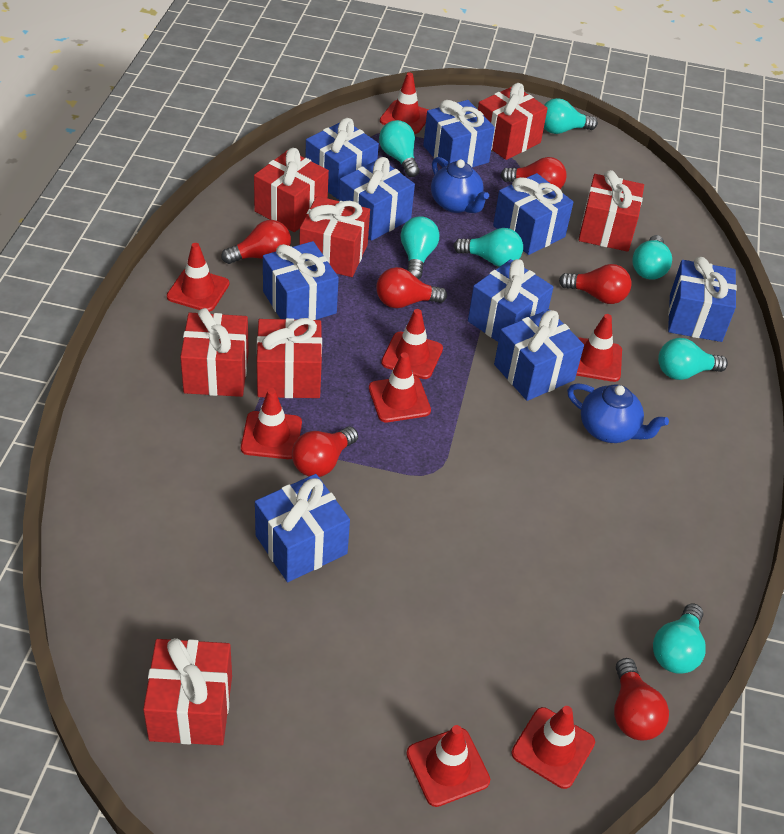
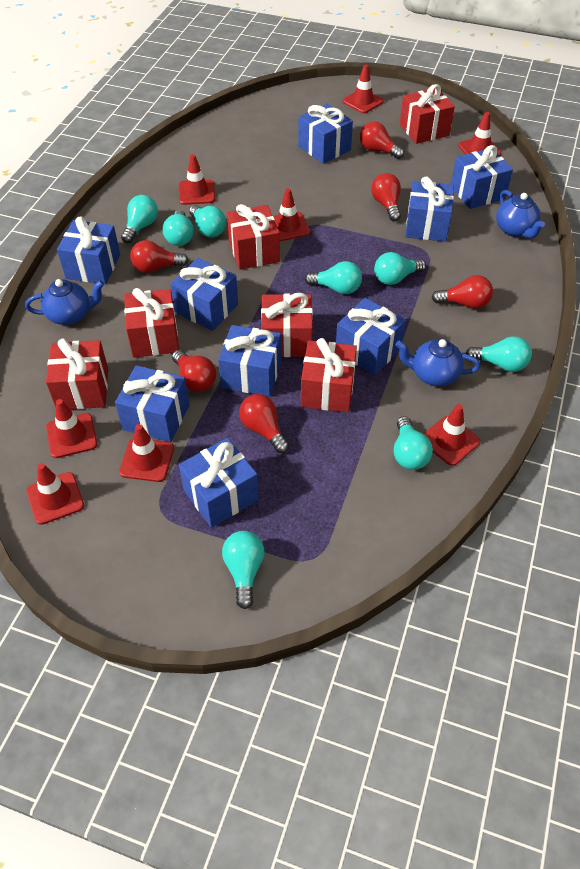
blue teapot: [431,157,489,213] [567,383,669,443] = 2 -> [25,279,104,325] [396,339,480,386] [496,190,545,238] = 3
red gift: [143,638,232,745] [180,308,249,397] [254,148,329,232] [257,318,322,398] [299,196,370,277] [478,83,548,160] [579,170,644,252] = 7 -> [46,338,108,409] [124,288,179,358] [227,204,280,270] [261,293,313,357] [301,338,357,412] [400,84,455,144] = 6
turquoise light bulb: [379,120,419,177] [400,216,439,279] [453,228,523,267] [544,98,598,134] [632,235,672,280] [653,603,706,674] [658,338,728,380] = 7 -> [121,195,158,243] [163,210,194,246] [189,205,226,237] [222,531,265,609] [305,261,362,294] [374,252,426,285] [394,416,433,470] [465,337,532,372] = 8

